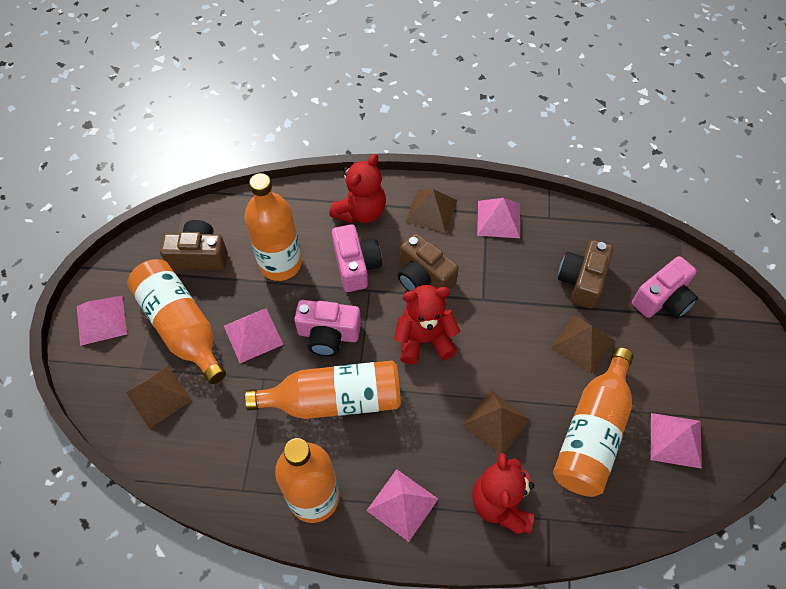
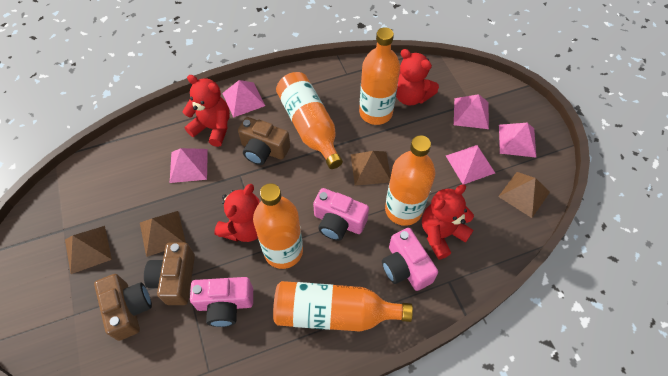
red teddy bear: [329,154,386,224] [394,285,460,364] [472,453,534,534] = 3 -> [183,75,230,147] [214,184,260,242] [396,49,439,105] [422,184,474,260] = 4

